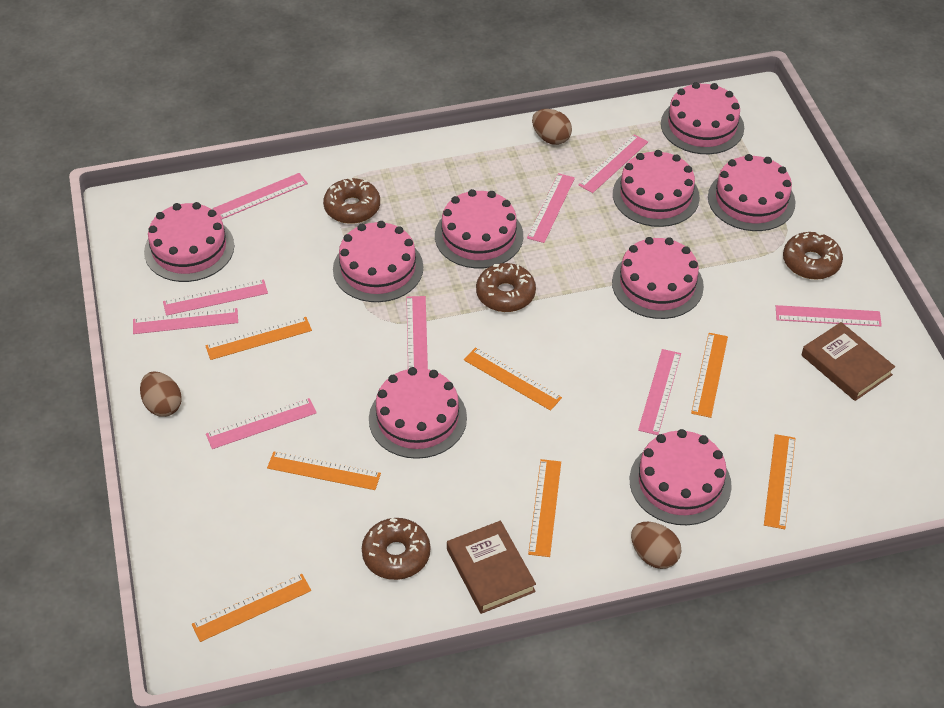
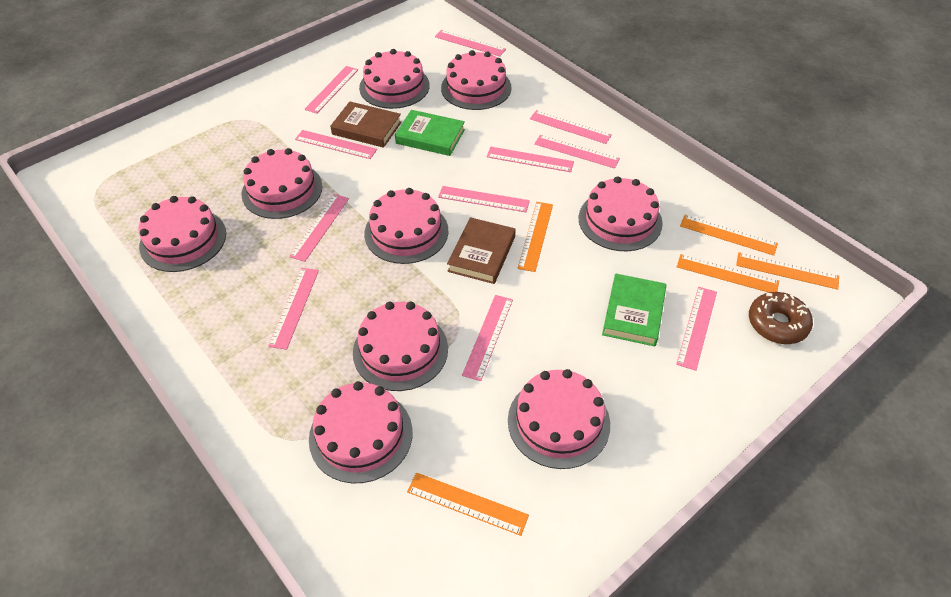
brown donut: [323,177,380,224] [362,518,430,580] [476,263,536,312] [783,232,843,280] = 4 -> [749,292,813,344] = 1
brown egg: [140,372,182,417] [532,109,572,145] [631,522,681,569] = 3 -> none = 0
green book: none = 0 -> [395,110,465,156] [602,273,666,346] = 2
orange ruler: [192,574,311,642] [205,317,312,360] [267,452,381,490] [464,347,562,411] [528,459,561,557] [691,333,728,418] [764,434,795,529] = 7 -> [407,473,529,536] [518,202,553,272] [677,254,779,292] [680,215,778,256] [736,252,839,290] = 5
pink ruler: [133,308,238,334] [163,280,268,315] [206,398,317,449] [213,173,308,220] [406,296,428,369] [527,173,575,243] [579,134,648,193] [638,349,681,435] [776,305,882,326] = 9 -> [268,268,319,350] [289,194,349,262] [295,130,377,159] [304,66,358,114] [435,30,506,57] [438,186,530,212] [462,295,513,381] [486,147,574,172] [530,110,612,144] [534,135,620,168] [676,287,717,371] = 11

